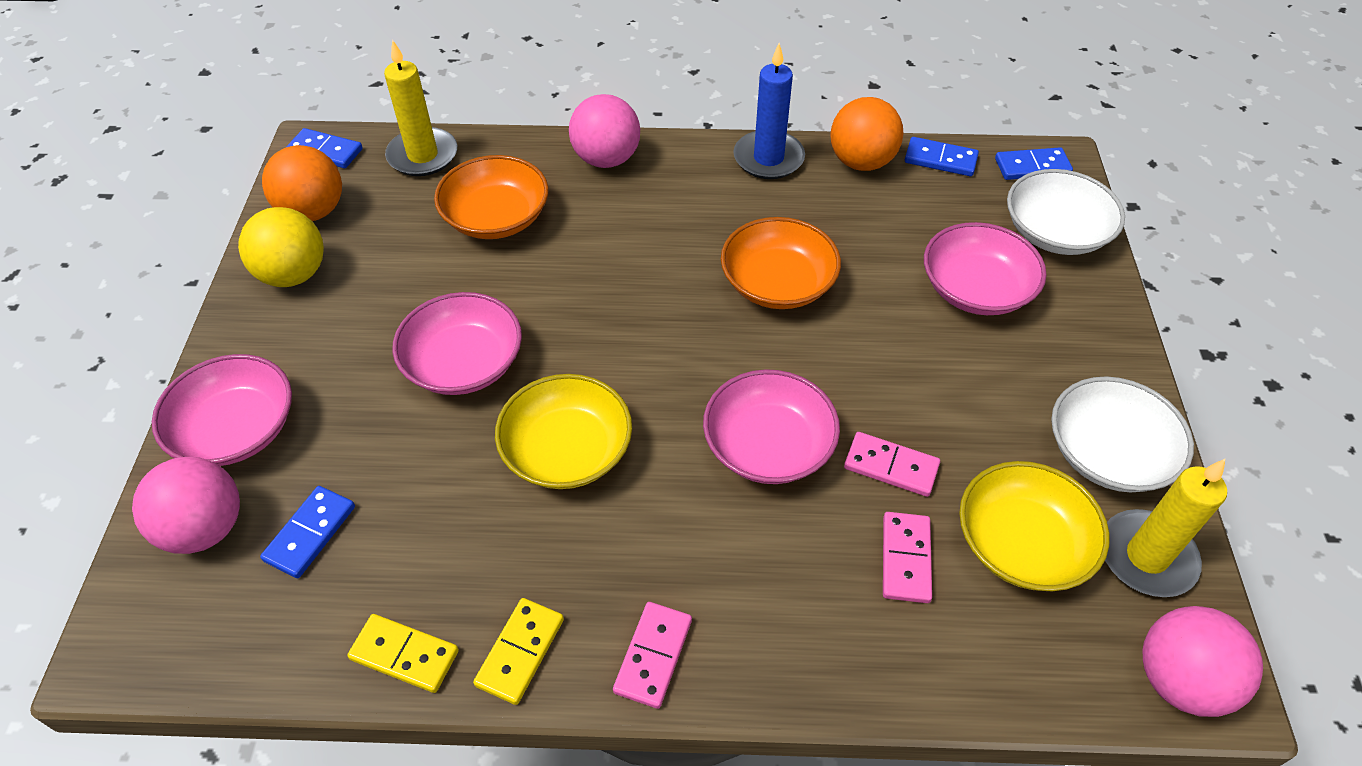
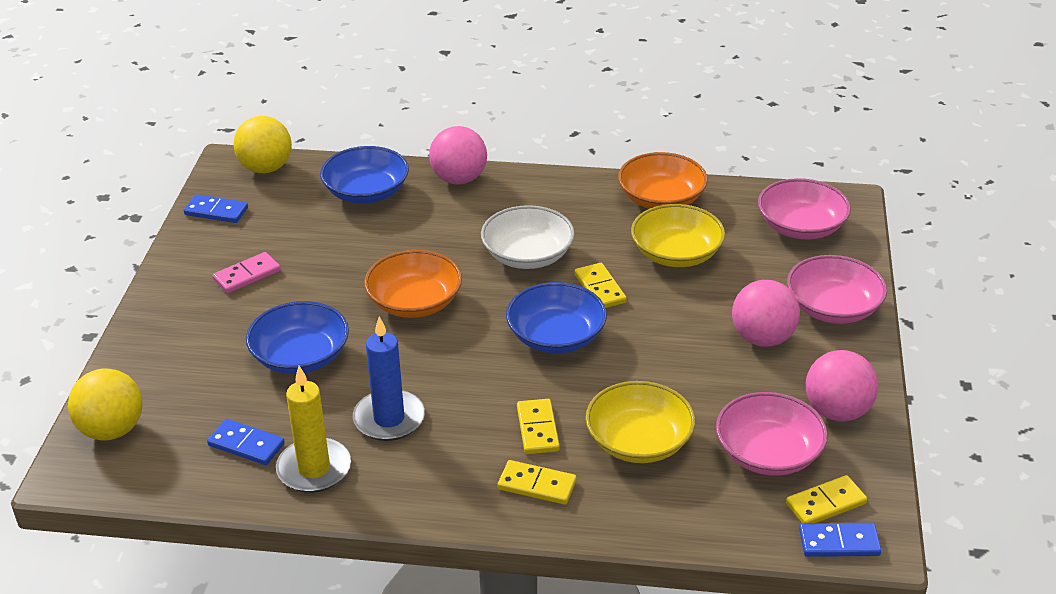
blue bowl: none = 0 -> [246,301,349,374] [320,146,409,204] [506,282,607,353] = 3
blue domino: [260,486,355,578] [286,128,363,168] [905,137,979,176] [995,147,1073,180] = 4 -> [184,194,248,223] [207,419,285,465] [799,523,881,557] = 3
orange ball: [262,145,342,221] [830,97,903,171] = 2 -> none = 0
pink bowl: [152,354,292,466] [392,292,522,395] [703,369,840,484] [924,222,1047,315] = 4 -> [716,392,828,476] [758,178,851,239] [787,255,887,324] = 3
pink domino: [613,602,692,709] [844,432,940,497] [883,512,932,603] = 3 -> [213,252,281,293] = 1
white bowl: [1007,169,1125,255] [1051,376,1194,492] = 2 -> [481,205,575,269] = 1
yellow ball: [238,207,324,287] = 1 -> [68,368,142,441] [233,116,292,173] = 2
yellow candle: [384,39,457,176] [1105,459,1227,597] = 2 -> [276,366,351,493] = 1
yellow domino: [347,614,459,693] [473,598,564,705] = 2 -> [497,460,576,505] [517,399,560,454] [575,263,627,308] [786,475,867,523] = 4

